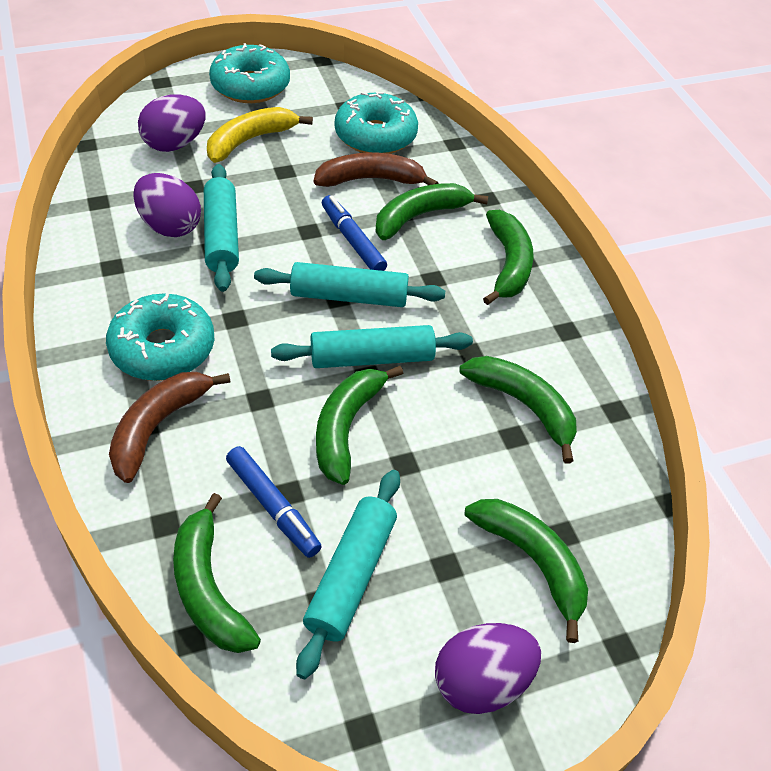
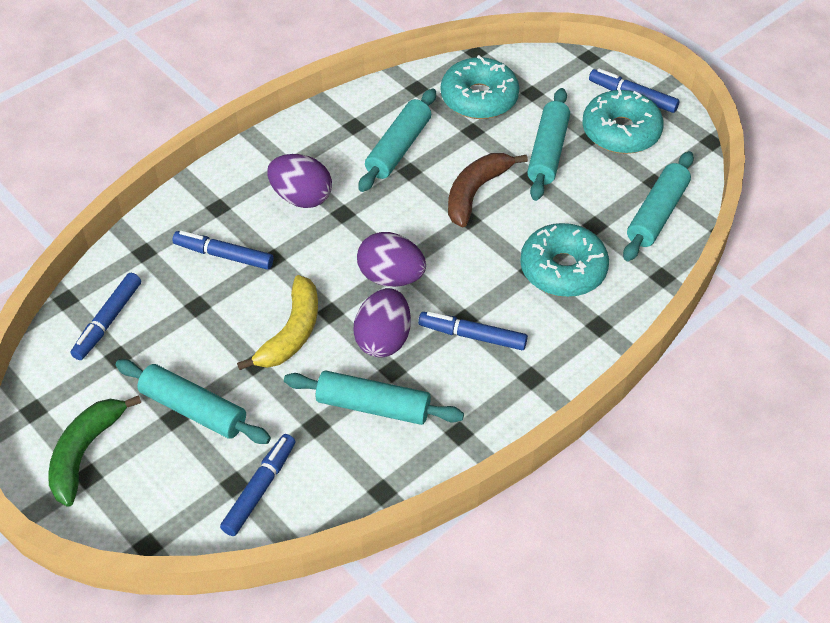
blue marker: [226,446,322,558] [322,195,387,271] = 2 -> [70,273,141,360] [173,231,273,270] [220,434,295,536] [418,311,528,350] [589,68,679,113] = 5
brown banana: [109,372,230,483] [314,152,438,187] = 2 -> [448,153,528,227] = 1
green banana: [173,493,261,653] [316,366,403,485] [375,183,488,240] [459,356,577,464] [465,499,588,643] [483,210,534,305] = 6 -> [48,395,141,507] = 1
turquoise rolling pin: [204,164,239,292] [254,262,445,307] [271,325,473,368] [296,470,400,679] = 4 -> [116,359,271,444] [284,371,464,425] [358,88,436,192] [527,88,570,201] [623,151,694,261] = 5

